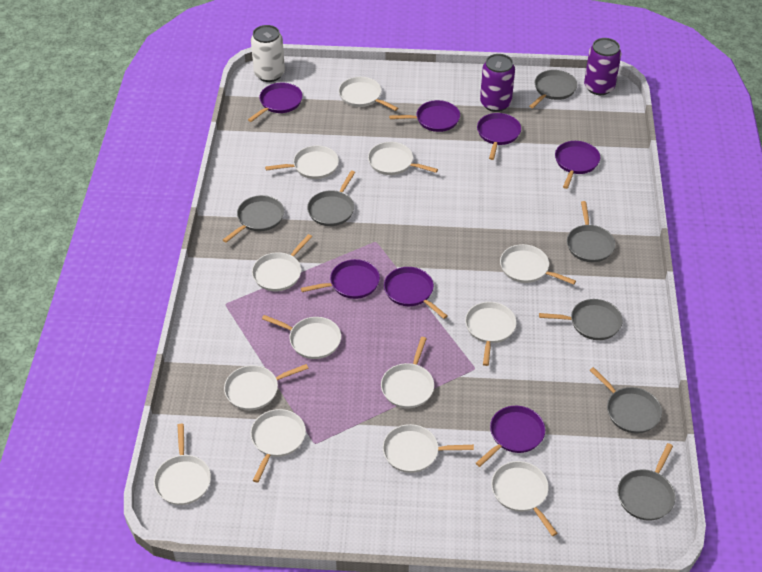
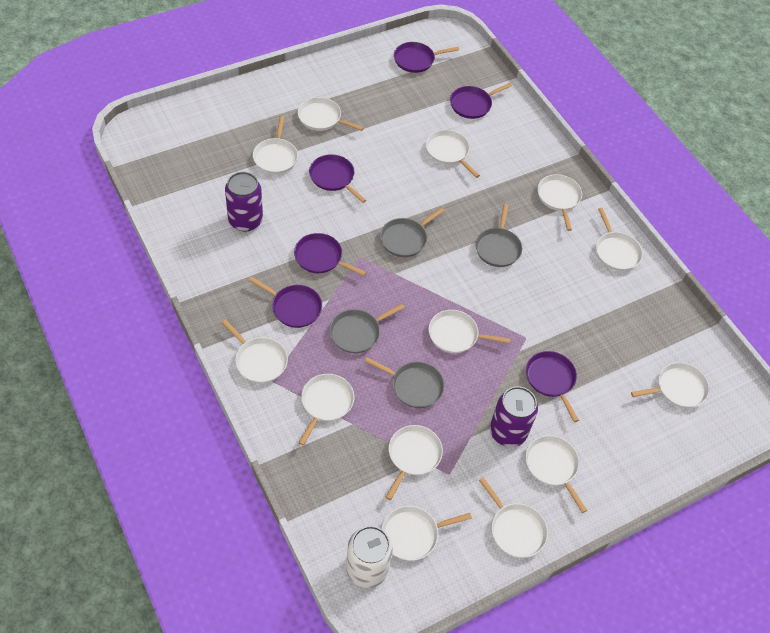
grey pan: [223,195,284,243] [307,170,355,226] [529,70,577,108] [539,299,623,340] [567,201,615,262] [590,367,662,433] [617,443,676,521] = 7 -> [329,304,405,353] [364,357,444,408] [380,208,444,257] [475,204,522,267] = 4
purple pan: [248,83,303,122] [301,259,380,299] [384,267,447,319] [389,100,460,132] [476,406,545,467] [477,113,521,160] [555,141,600,189] = 7 -> [249,277,322,328] [294,233,367,276] [309,154,366,203] [394,42,459,73] [450,83,512,119] [526,351,579,422] = 6

